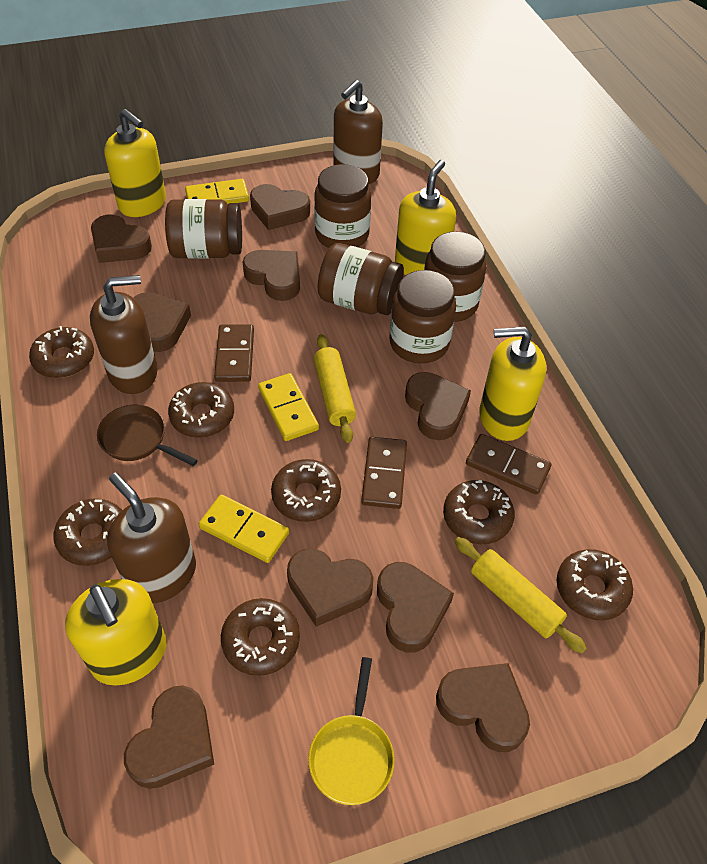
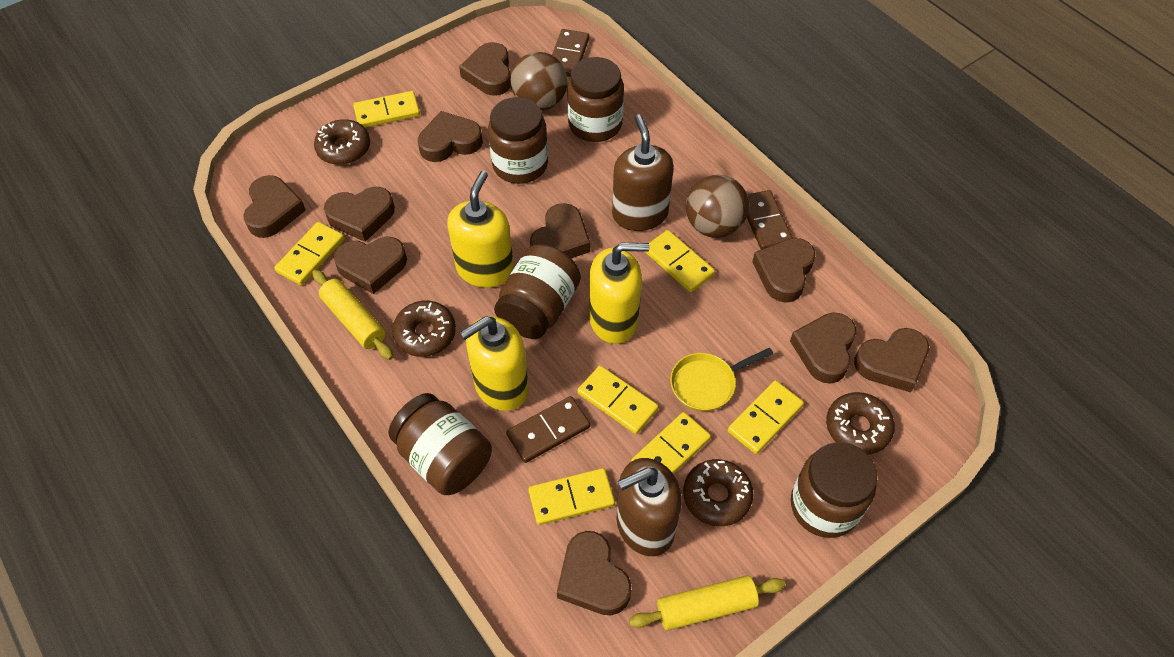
brown ball: none = 0 -> [510,52,568,111] [686,175,749,238] = 2
brown donut: [29,326,94,378] [53,499,122,566] [168,382,234,438] [221,598,300,676] [271,459,341,522] [443,480,515,544] [557,549,633,620] = 7 -> [314,119,370,165] [392,301,456,357] [683,459,753,526] [826,392,895,455] = 4
brown heart: [91,215,152,263] [124,685,214,789] [133,292,191,352] [242,250,300,301] [250,184,310,230] [287,548,374,627] [377,562,454,652] [405,372,471,440] [436,663,530,752] = 9 -> [243,175,306,238] [324,187,395,242] [333,237,407,294] [418,111,483,162] [459,42,511,96] [530,203,590,258] [557,531,631,615] [752,238,816,303] [790,313,857,384] [854,328,929,392] = 10
brown pan: [97,404,198,466] = 1 -> none = 0
brown soap dispenser: [90,275,158,394] [107,473,196,603] [333,80,383,184] = 3 -> [612,115,674,231] [617,458,682,556] = 2
yellow domino: [185,179,249,204] [199,495,289,563] [258,373,319,441] = 3 -> [274,222,345,285] [353,91,420,128] [528,468,615,525] [577,365,659,434] [631,412,711,474] [645,230,715,292] [728,380,804,454] = 7
yellow soap dispenser: [65,579,167,685] [104,109,166,217] [395,160,456,275] [479,326,546,441] = 4 -> [447,171,514,288] [460,316,529,411] [589,243,650,344] = 3

